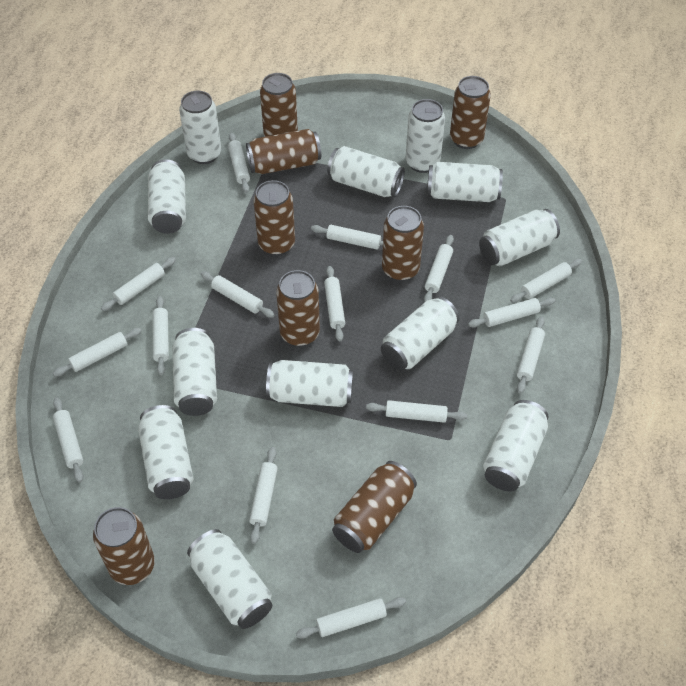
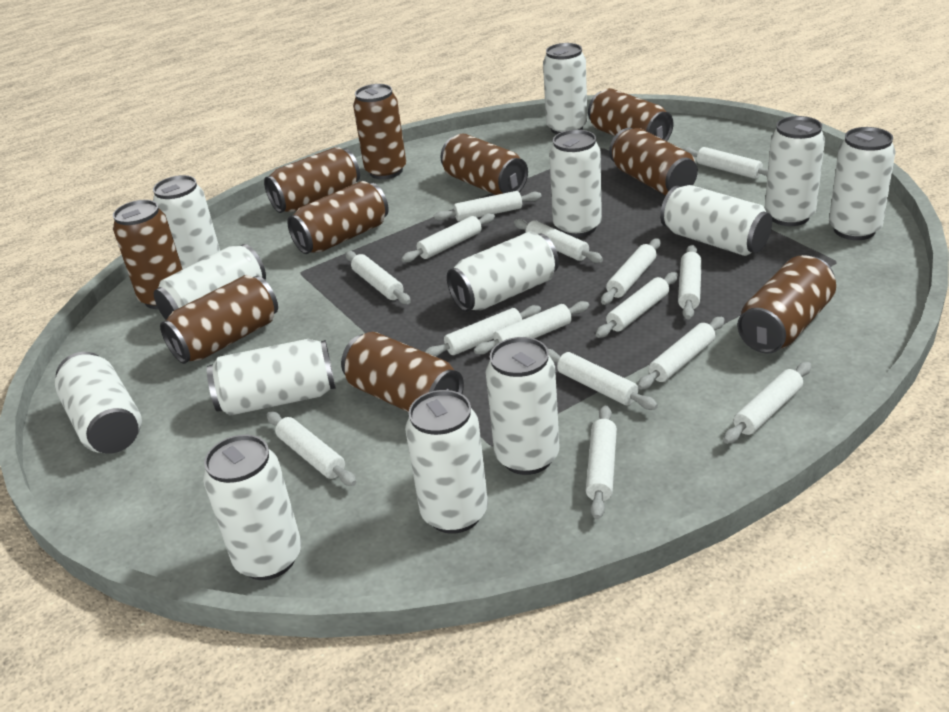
brown can: [93,507,155,585] [246,129,321,174] [253,180,295,256] [260,73,298,137] [276,270,320,347] [332,461,417,553] [382,206,424,281] [450,76,491,149] = 8 -> [113,200,183,309] [160,275,278,364] [264,147,360,213] [287,181,389,254] [341,332,464,412] [353,84,406,179] [440,133,528,195] [588,88,674,141] [609,128,698,195] [737,255,836,354] = 10
white can: [138,405,194,499] [148,159,186,234] [172,328,217,416] [179,91,221,164] [187,529,273,629] [266,360,354,407] [327,146,405,197] [381,296,459,371] [406,99,445,173] [427,162,503,202] [479,209,560,266] [483,400,548,491] = 12 -> [55,352,142,454] [153,175,220,269] [154,244,266,320] [203,435,301,580] [207,339,336,416] [405,390,488,534] [447,231,559,312] [486,337,559,475] [543,43,587,135] [549,130,602,237] [660,185,772,256] [765,116,825,226] [829,127,896,240] = 13

